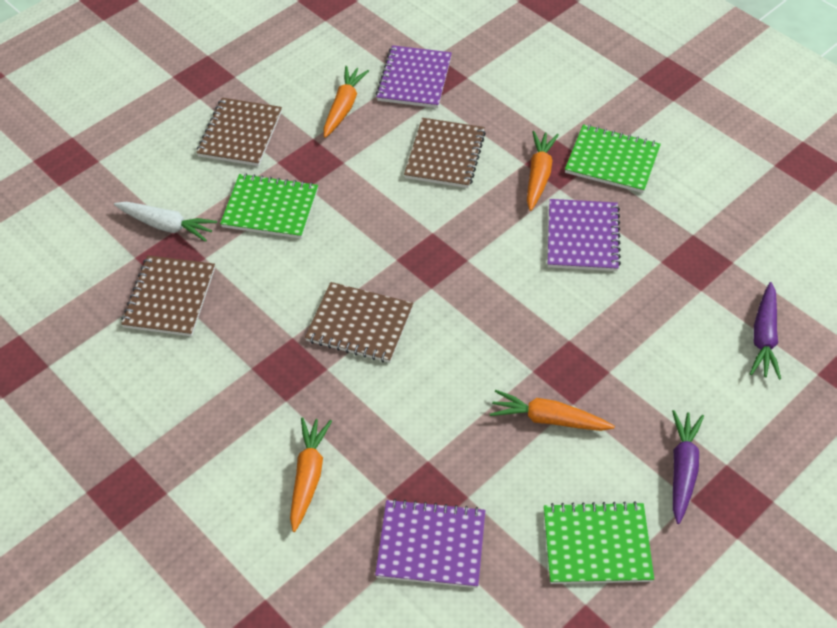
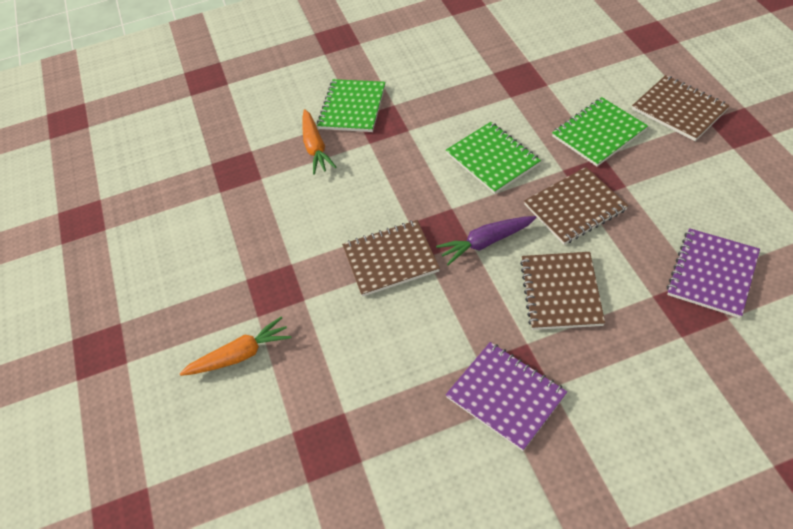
orange carrot: [290,417,332,532] [324,66,369,138] [490,390,615,431] [527,131,559,211] = 4 -> [179,316,291,376] [302,109,337,175] = 2
purple carrot: [672,410,704,524] [750,282,781,380] = 2 -> [436,216,536,265] = 1
purple notebook: [375,499,485,588] [376,45,452,108] [548,199,621,271] = 3 -> [446,342,567,451] [667,228,760,318] = 2
white carrot: [114,202,217,242] = 1 -> none = 0

